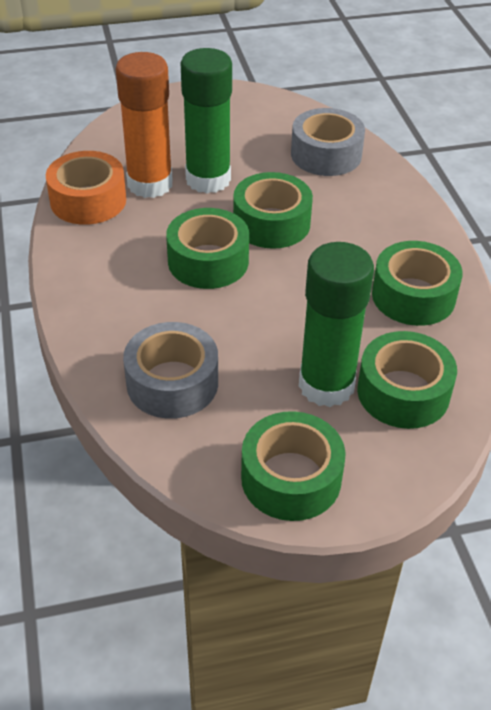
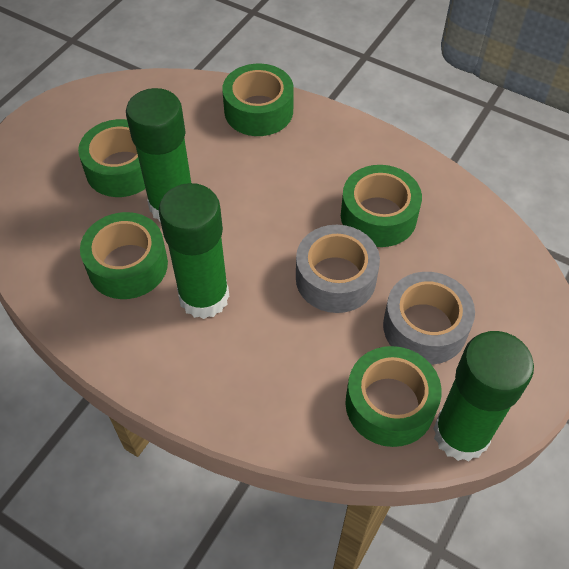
green glue stick: [180,48,232,194] [299,242,374,407] = 2 -> [126,88,191,222] [159,183,229,319] [433,331,534,461] = 3
orange glue stick: [116,52,173,198] = 1 -> none = 0
orange tape: [46,151,126,225] = 1 -> none = 0

